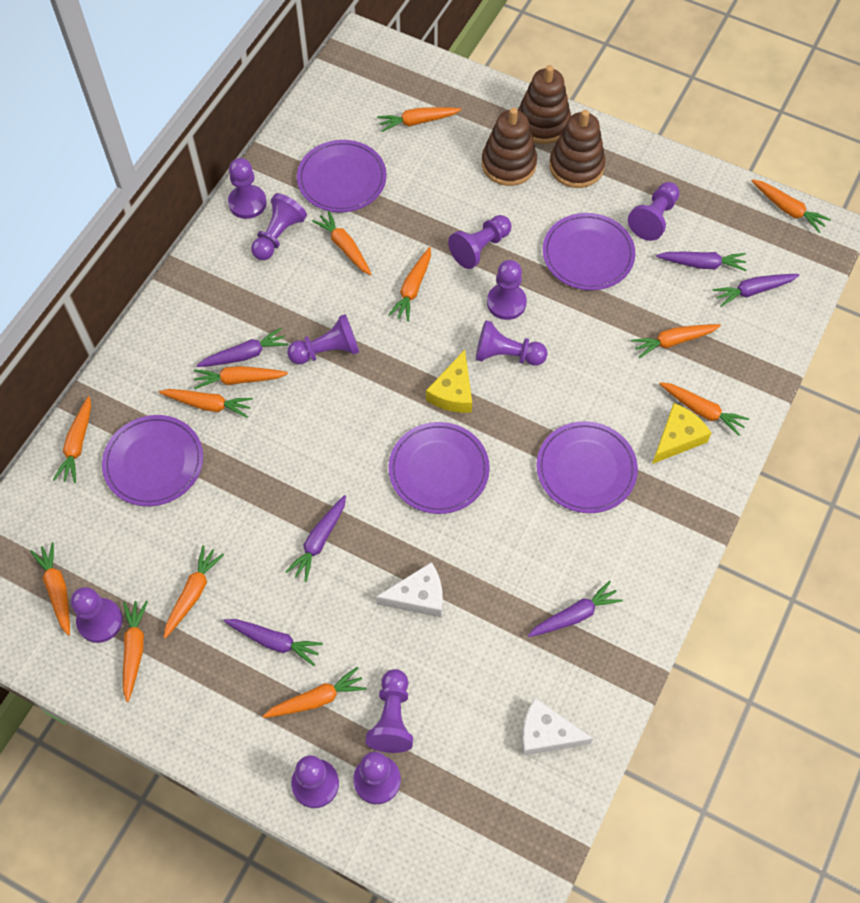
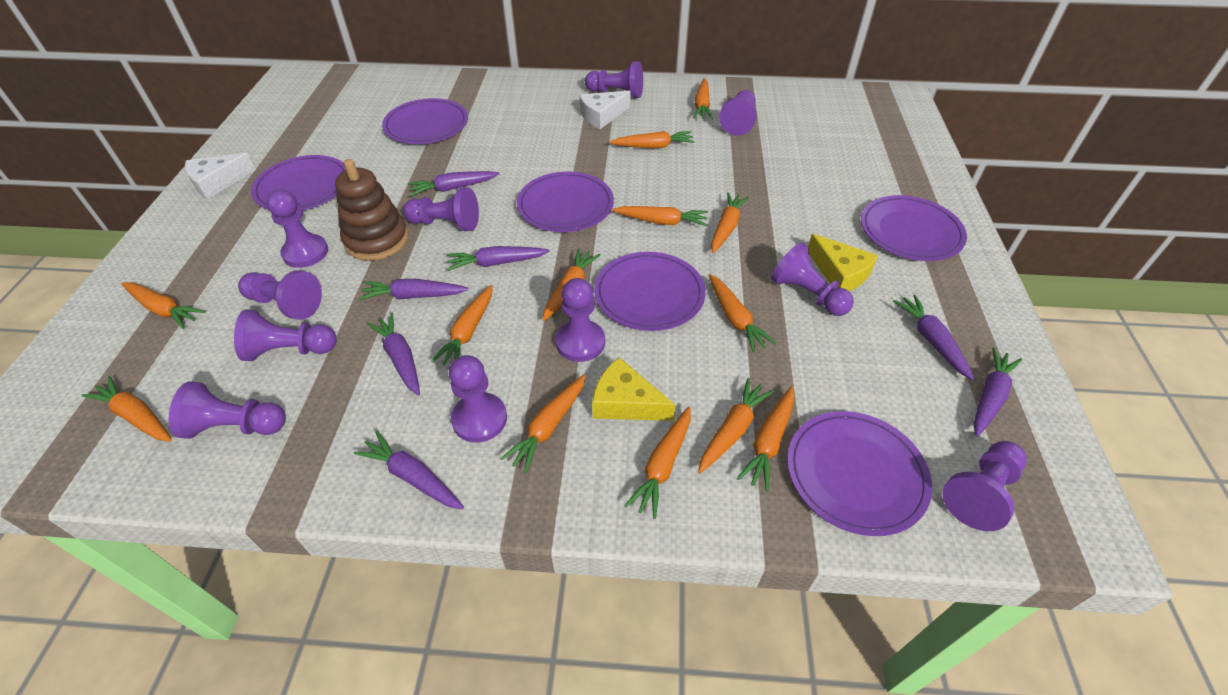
brown stacking toy: [482,108,537,186] [518,65,571,144] [549,110,605,188] = 3 -> [335,159,408,261] = 1
purple carrot: [196,328,288,367] [223,619,323,666] [285,495,346,582] [528,581,623,637] [656,252,746,271] [712,274,800,307] = 6 -> [354,431,464,509] [358,279,469,300] [367,313,420,396] [408,171,499,196] [447,246,550,271] [893,295,975,380] [973,347,1022,437] = 7
purple plate: [102,415,203,506] [297,140,387,212] [388,422,490,514] [536,421,638,513] [543,213,635,290] = 5 -> [251,155,346,210] [382,98,468,144] [517,172,614,232] [594,252,706,331] [787,411,932,536] [861,195,967,261] = 6

